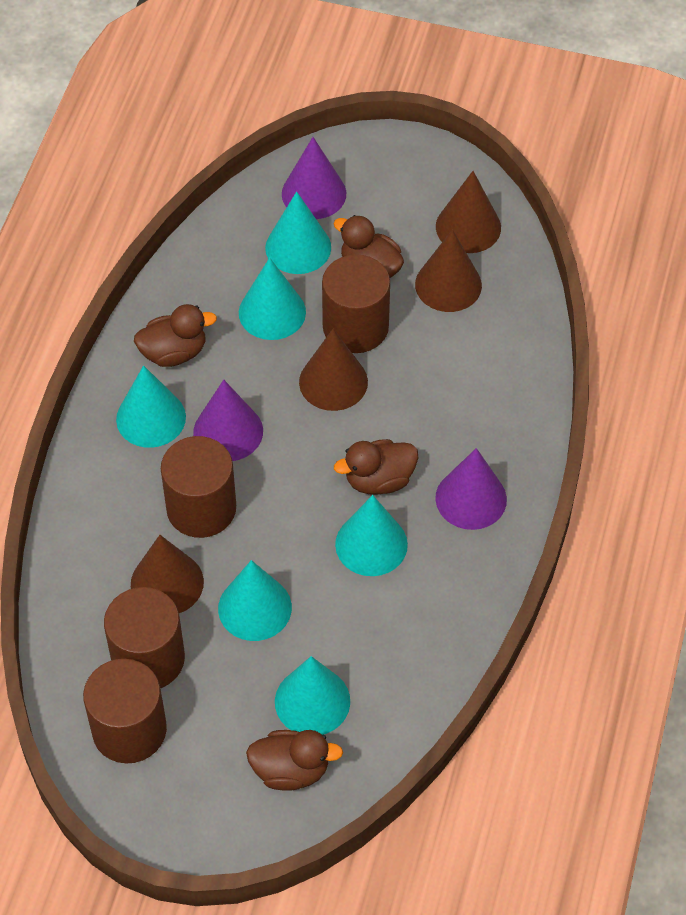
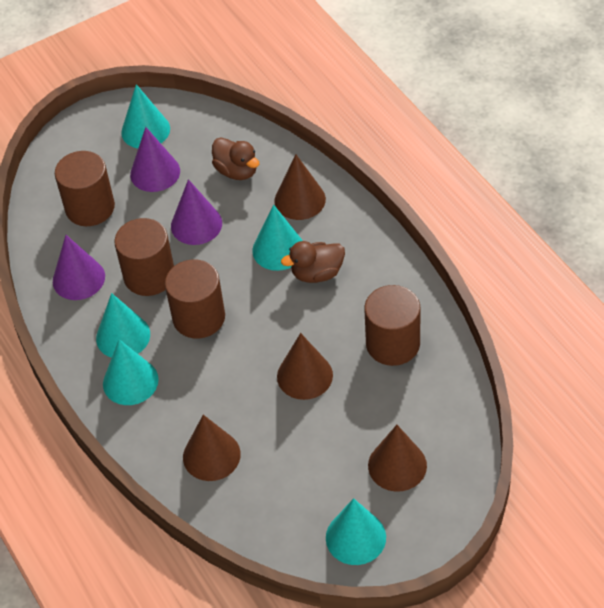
brown duck: [134,304,217,367] [246,730,343,791] [333,215,404,278] [334,439,418,494] = 4 -> [212,138,259,180] [281,241,345,283] = 2
turquoise cone: [116,365,186,448] [218,560,292,641] [239,257,306,340] [265,191,331,274] [275,656,350,735] [335,495,408,576] = 6 -> [96,293,150,358] [103,339,158,405] [121,84,170,148] [252,204,303,271] [326,498,386,565] = 5

